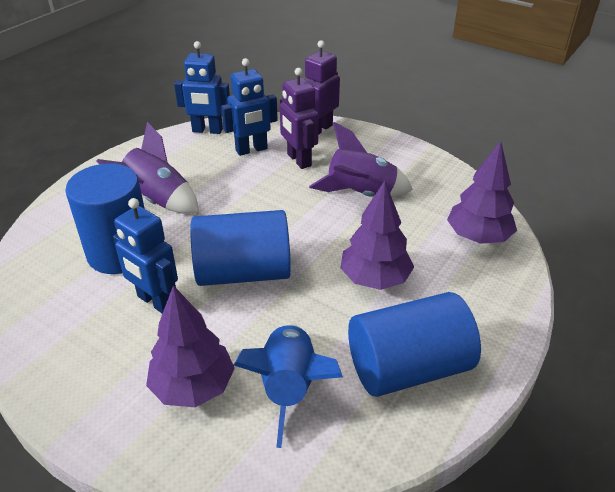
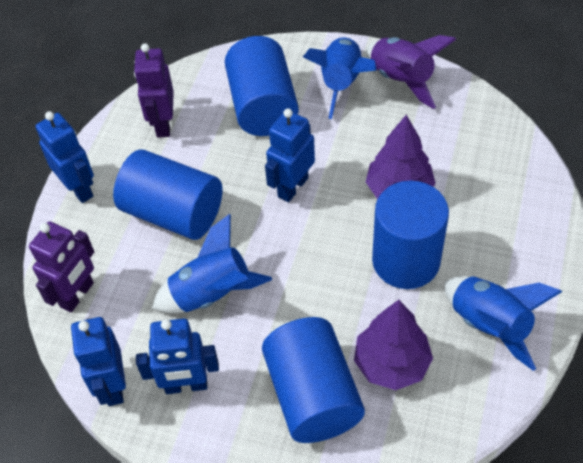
blue cylinder: [65,163,145,274] [190,210,291,286] [348,292,481,397] = 3 -> [113,150,222,240] [225,36,299,136] [262,317,365,443] [372,181,449,289] = 4
blue robot: [113,198,178,314] [174,41,230,134] [221,58,278,156] = 3 -> [36,111,94,203] [71,317,126,406] [136,319,219,394] [265,108,315,202] = 4
blue rocket: [234,324,343,448] = 1 -> [152,214,272,313] [303,37,377,119] [445,276,562,371] = 3
purple rocket: [96,122,199,214] [309,122,413,197] = 2 -> [366,35,456,109] = 1
purple tree: [146,285,235,407] [340,181,414,290] [447,141,517,244] = 3 -> [354,300,433,390] [366,115,436,199] = 2

